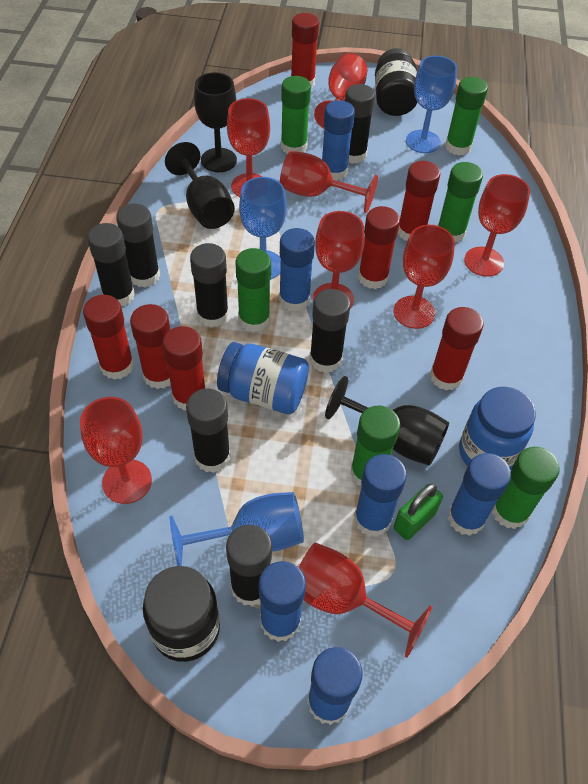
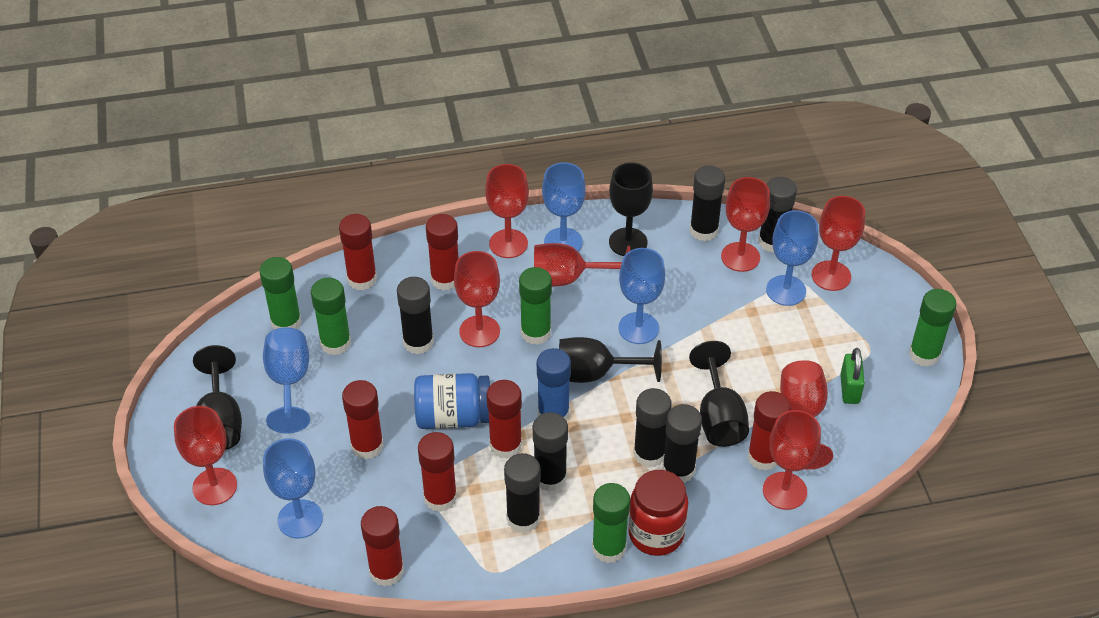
black goblet: [165,142,235,229] [194,72,237,172] [325,376,449,466] = 3 -> [193,345,242,450] [559,337,662,383] [609,162,653,256] [689,341,749,447] = 4
black jar: [143,566,220,662] [375,48,418,116] = 2 -> none = 0
blue glue stick: [259,561,306,642] [279,228,315,312] [307,647,362,725] [322,100,355,181] [354,454,407,537] [448,453,511,536] = 6 -> [537,348,571,421] = 1
blue goblet: [169,492,304,566] [239,177,287,280] [406,56,457,153] = 3 -> [263,327,310,434] [263,438,323,538] [542,162,586,251] [618,248,665,344] [766,210,818,306] = 5
blue jar: [217,342,309,414] [459,387,536,470] = 2 -> [414,373,490,429] = 1
green glue stick: [235,248,271,332] [281,76,311,154] [350,406,400,487] [438,162,483,243] [445,77,488,156] [492,447,560,529] = 6 -> [260,257,302,330] [311,278,351,355] [519,267,552,345] [592,483,630,563] [909,289,957,367] = 5
red jar: none = 0 -> [628,470,688,556] = 1

